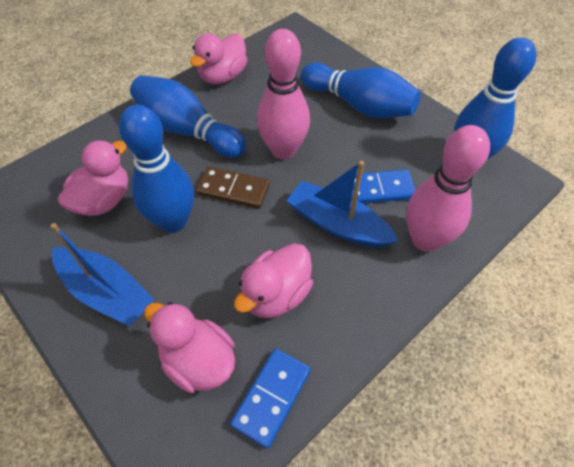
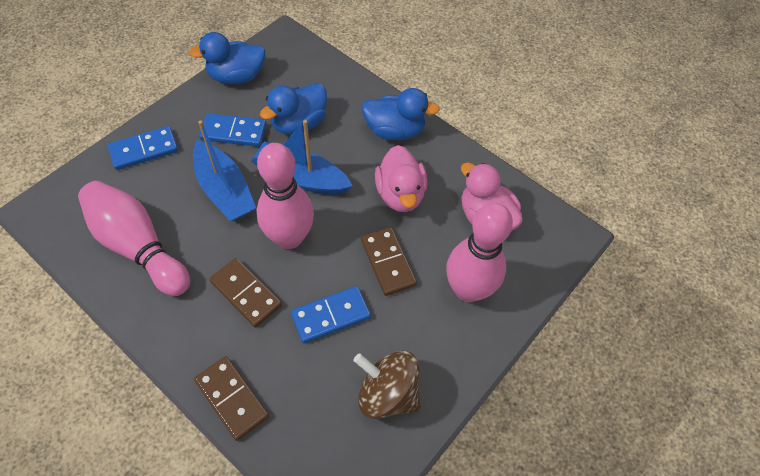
blue bowling pin: [119,105,194,233] [130,75,246,158] [301,62,421,118] [454,37,536,161] = 4 -> none = 0
blue domino: [230,349,311,449] [352,169,416,204] = 2 -> [108,126,178,170] [199,113,267,147] [291,286,371,343] = 3
blue duck: none = 0 -> [189,32,266,84] [260,83,327,135] [362,88,440,140] = 3
brown domino: [196,167,270,209] = 1 -> [194,356,269,441] [210,258,282,328] [361,227,417,296] = 3
brown spinning top: none = 0 -> [354,351,421,419] = 1
pink bowling pin: [257,29,310,160] [406,125,490,252] = 2 -> [78,181,190,296] [257,143,314,249] [446,203,513,302] = 3
pink duck: [58,140,128,216] [144,302,235,393] [190,33,247,84] [234,243,313,318] = 4 -> [375,145,427,212] [461,163,523,230] = 2

